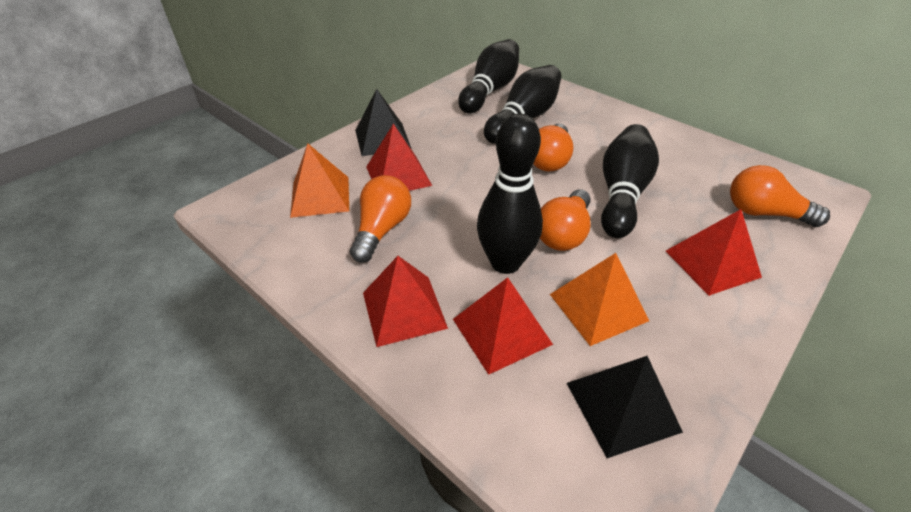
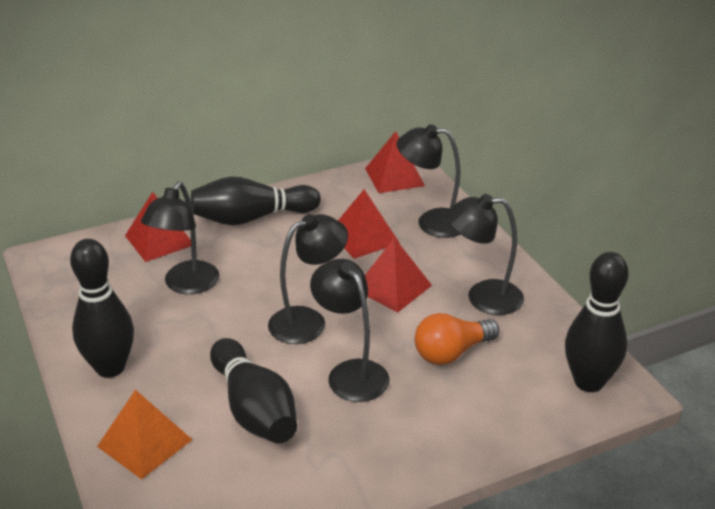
black lamp: none = 0 -> [141,182,219,294] [268,214,348,344] [310,259,390,402] [397,124,461,238] [447,194,524,315] = 5
black pyramid: [355,89,411,156] [567,356,683,458] = 2 -> none = 0
orange light bulb: [350,175,411,263] [533,123,574,172] [540,189,591,251] [730,165,830,227] = 4 -> [415,313,499,365] = 1
orange pyramid: [290,143,349,218] [550,253,649,346] = 2 -> [97,390,193,479] = 1

